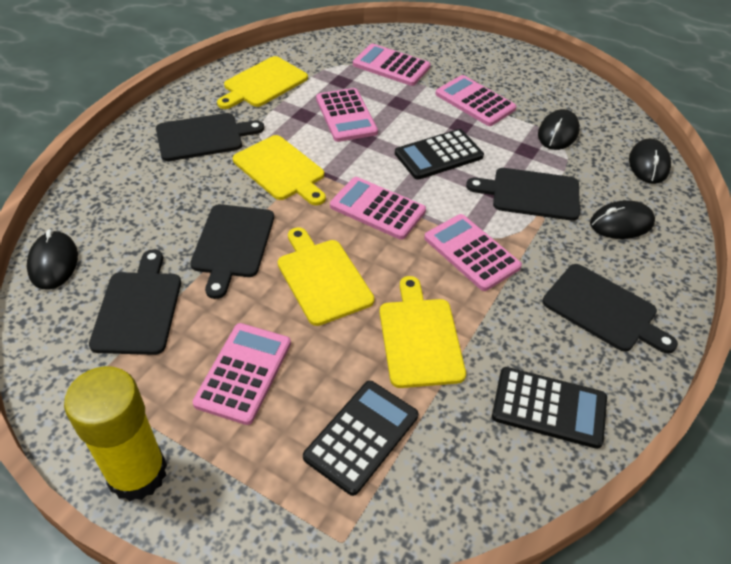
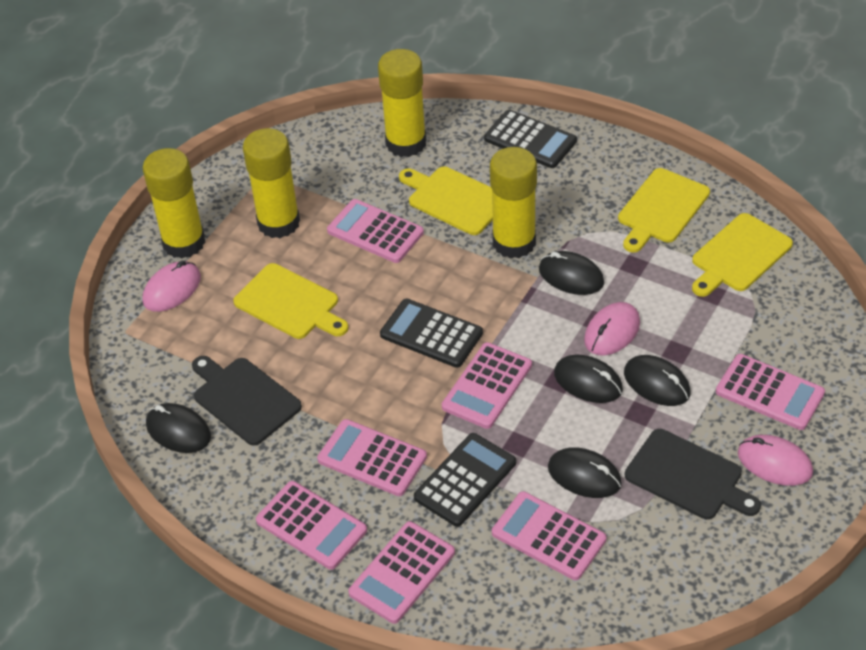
black cutting board: [89,249,181,355] [156,113,264,161] [190,204,274,299] [466,168,580,221] [542,264,678,354] = 5 -> [192,356,302,446] [625,429,761,519] = 2
black mouse: [27,230,78,290] [538,109,580,150] [590,200,655,239] [629,139,671,184] = 4 -> [146,403,211,453] [539,251,604,295] [548,447,622,498] [554,355,623,403] [624,355,691,406] = 5
pink calculator: [192,323,291,425] [316,88,378,142] [330,177,426,240] [353,44,431,86] [424,214,522,291] [435,75,516,126] = 6 -> [256,481,367,570] [317,419,427,496] [327,199,424,263] [348,521,455,624] [442,342,532,429] [492,491,606,580] [716,354,825,430] = 7
pink mouse: none = 0 -> [143,261,201,312] [584,302,640,356] [738,435,813,486] = 3
yellow glue stick: [64,366,167,501] = 1 -> [142,148,205,259] [243,128,300,238] [378,49,427,157] [490,147,537,259] = 4

